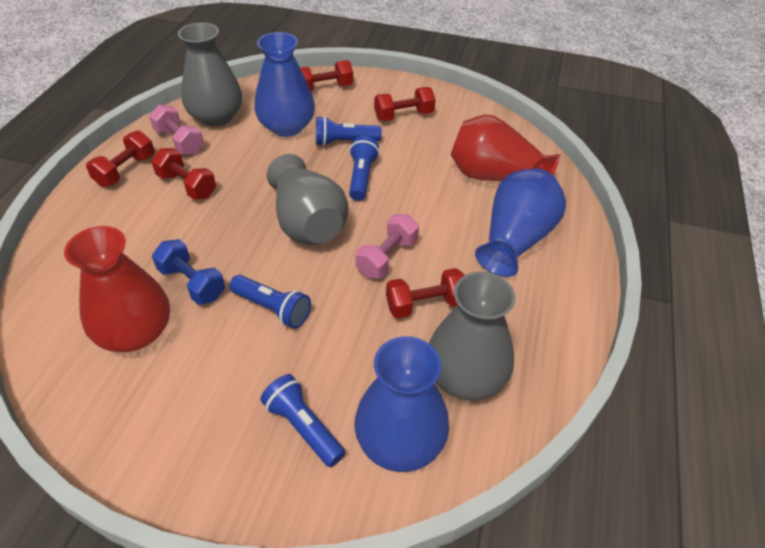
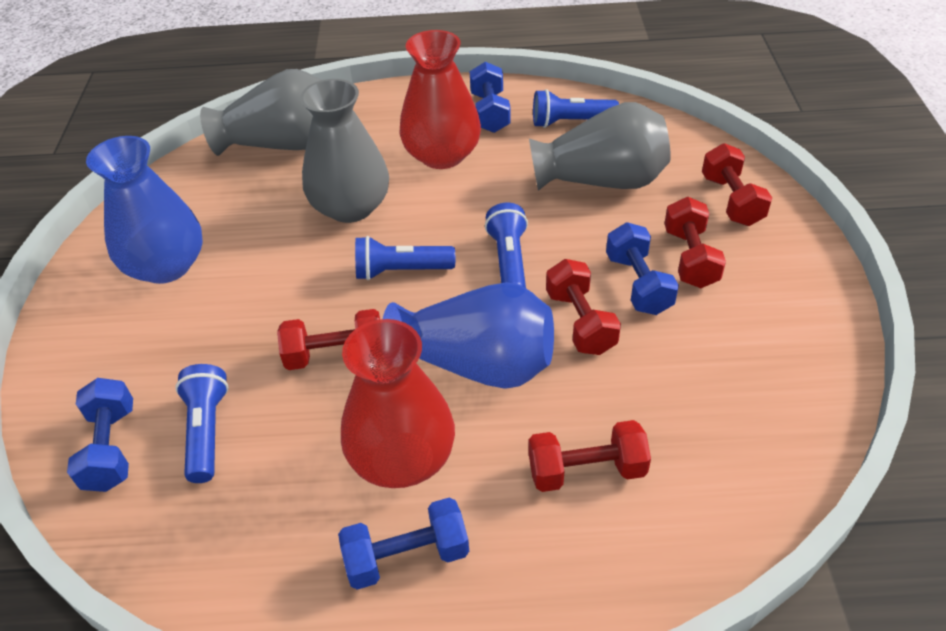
blue dumbbell: [152,239,225,305] = 1 -> [67,378,133,492] [338,497,469,590] [470,62,511,133] [606,222,679,315] = 4
blue vase: [254,32,315,137] [354,336,449,472] [475,169,566,277] = 3 -> [86,136,203,284] [383,282,554,389] = 2
pink dumbbell: [149,104,204,155] [355,214,419,278] = 2 -> none = 0

